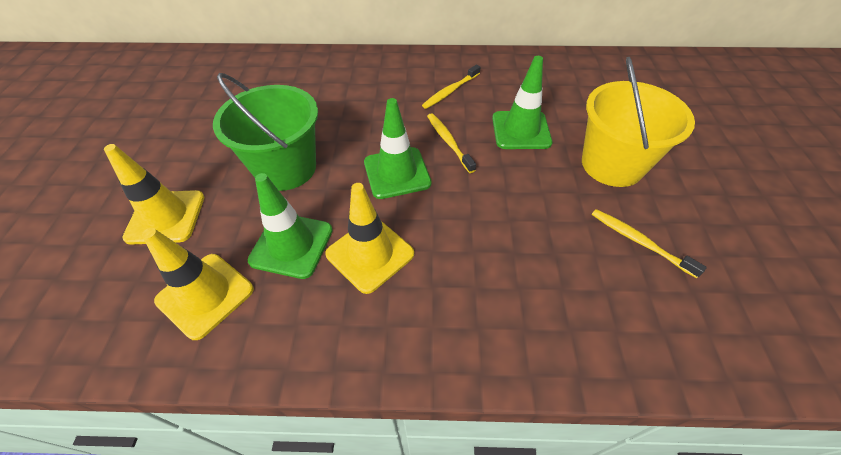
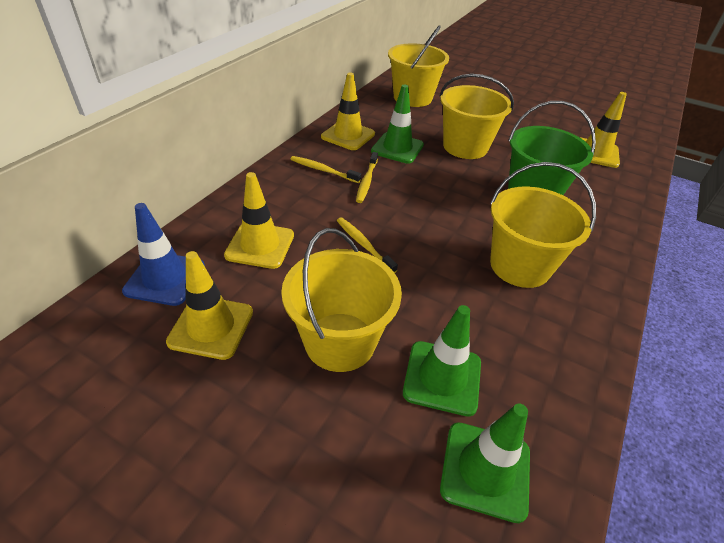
blue traffic cone: none = 0 -> [122,203,205,306] = 1
yellow bucket: [582,57,695,187] = 1 -> [281,228,402,372] [388,25,449,107] [440,74,514,159] [490,162,596,288] = 4
yellow traffic cone: [104,144,204,245] [142,228,254,340] [325,183,414,294] = 3 -> [166,251,253,360] [224,172,294,269] [321,72,375,150] [580,92,627,168] = 4

